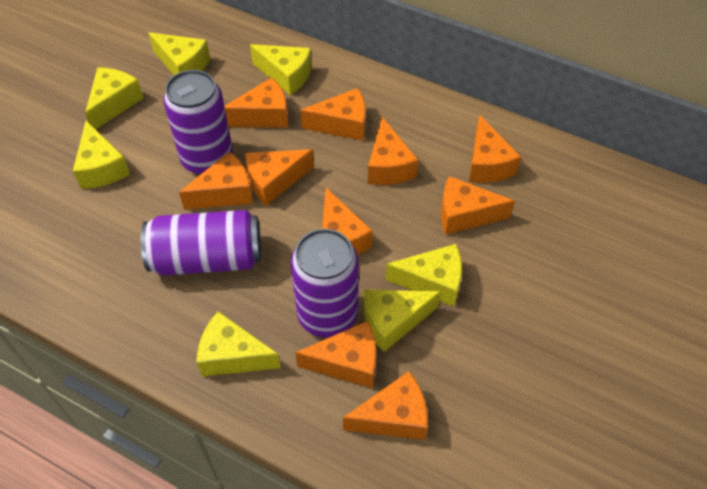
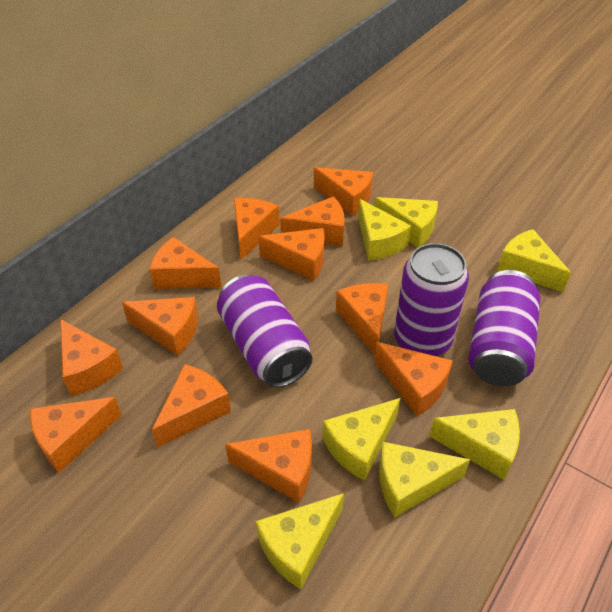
orange cheese: [179,151,253,210] [225,77,288,128] [245,149,314,206] [295,321,377,388] [300,88,366,141] [322,188,372,255] [343,371,428,440] [368,117,418,185] [441,176,515,235] [469,115,521,183] = 10 -> [30,397,122,473] [60,319,123,396] [122,297,198,356] [149,237,222,289] [152,364,231,448] [225,429,312,503] [234,198,279,259] [258,228,325,281] [280,196,345,246] [314,167,373,216] [336,283,388,355] [374,342,453,416] = 12

